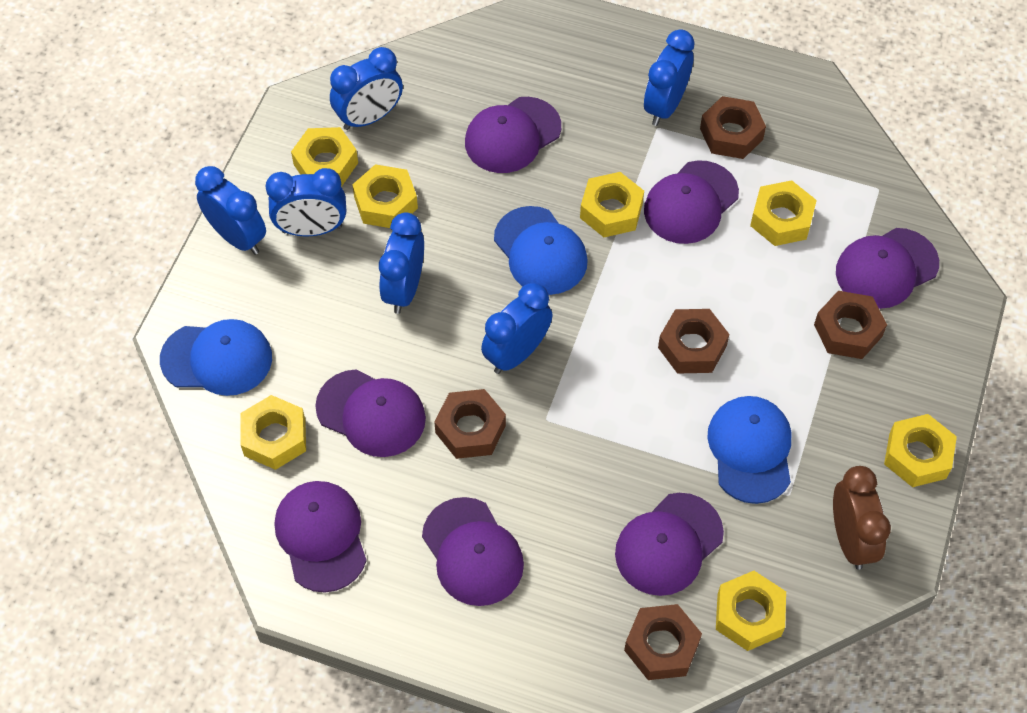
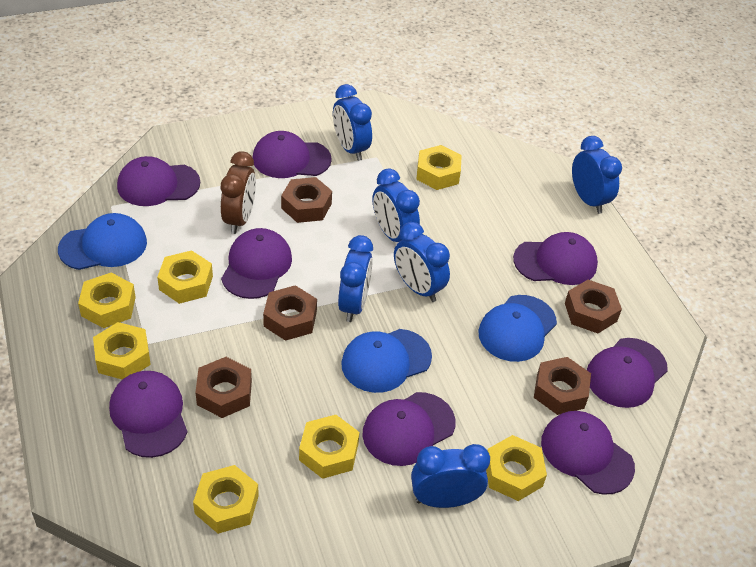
purple cap: [275,481,367,592] [315,369,426,457] [422,497,524,606] [465,97,561,173] [615,493,724,596] [644,160,739,244] [836,228,939,309] = 7 -> [109,371,187,458] [117,156,200,206] [221,228,292,299] [252,131,332,178] [363,392,455,466] [513,232,598,285] [541,411,635,495] [587,338,668,408] = 8

